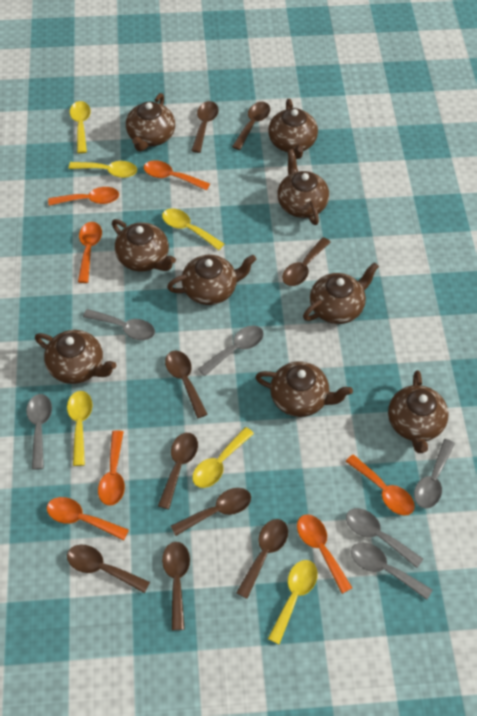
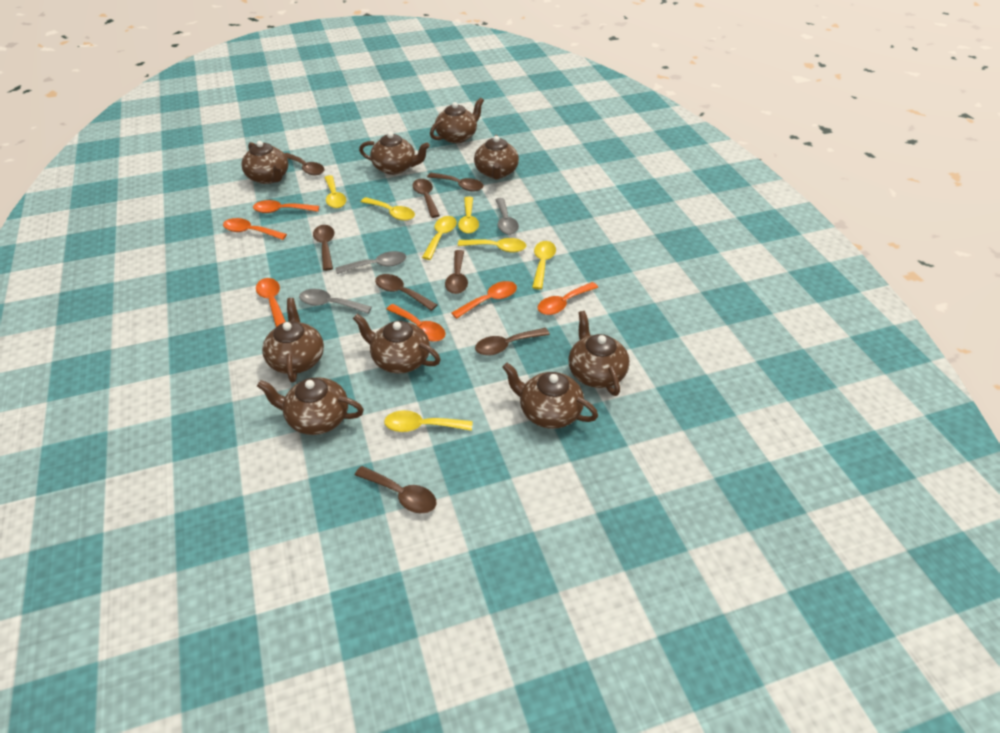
brown spoon: [67,545,150,593] [158,433,198,509] [162,542,190,630] [165,351,208,418] [171,488,251,536] [191,101,219,153] [232,102,270,150] [236,519,288,599] [282,237,331,286] = 9 -> [284,153,324,175] [313,225,334,271] [355,466,436,513] [375,274,437,311] [412,179,440,218] [427,173,484,192] [445,250,468,294] [475,328,550,356] = 8
grey spoon: [26,394,52,470] [83,309,155,340] [198,326,264,376] [346,508,423,568] [351,542,433,600] [414,439,455,509] = 6 -> [299,289,372,314] [335,251,406,274] [495,198,519,235] = 3
orange spoon: [47,497,129,540] [48,187,119,206] [78,222,102,283] [98,430,125,506] [144,160,210,191] [297,514,352,594] [345,454,415,515] = 7 -> [223,218,287,240] [253,200,319,213] [256,278,286,327] [386,304,445,342] [452,281,517,319] [537,282,598,315] = 6
yellow spoon: [67,391,93,466] [69,161,137,178] [70,101,91,154] [162,208,224,250] [192,427,254,488] [268,560,318,644] = 6 -> [324,175,346,208] [361,197,415,221] [384,410,472,432] [422,216,457,260] [458,197,479,234] [458,238,526,252] [532,241,556,289] = 7

